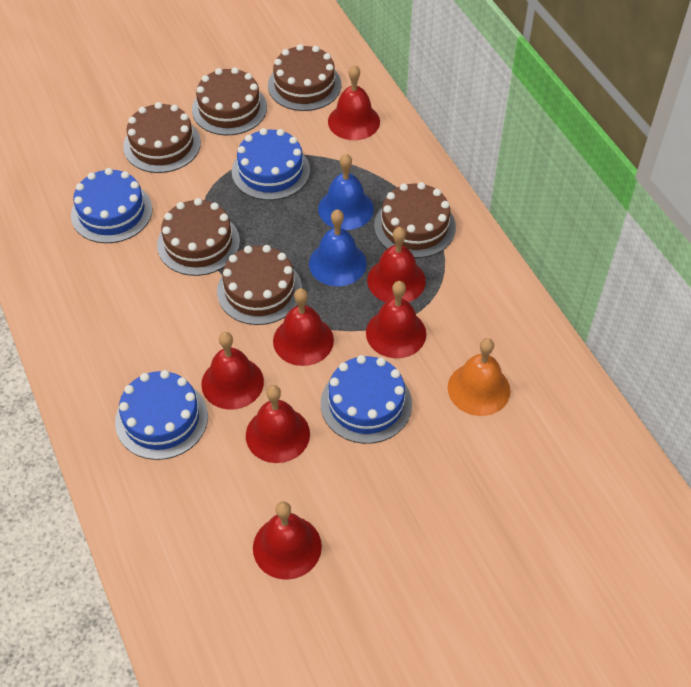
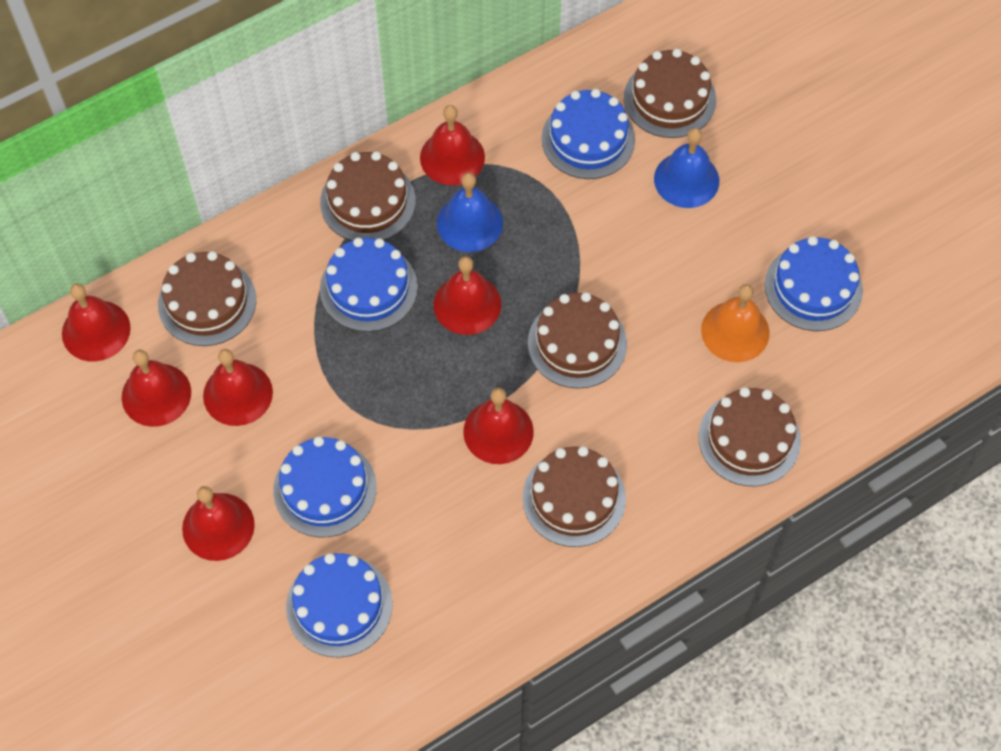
blue cake: [71,168,152,243] [115,370,208,460] [232,128,310,200] [321,355,412,444] = 4 -> [273,437,377,538] [286,553,393,658] [320,238,418,332] [542,89,635,179] [765,236,863,331] = 5

